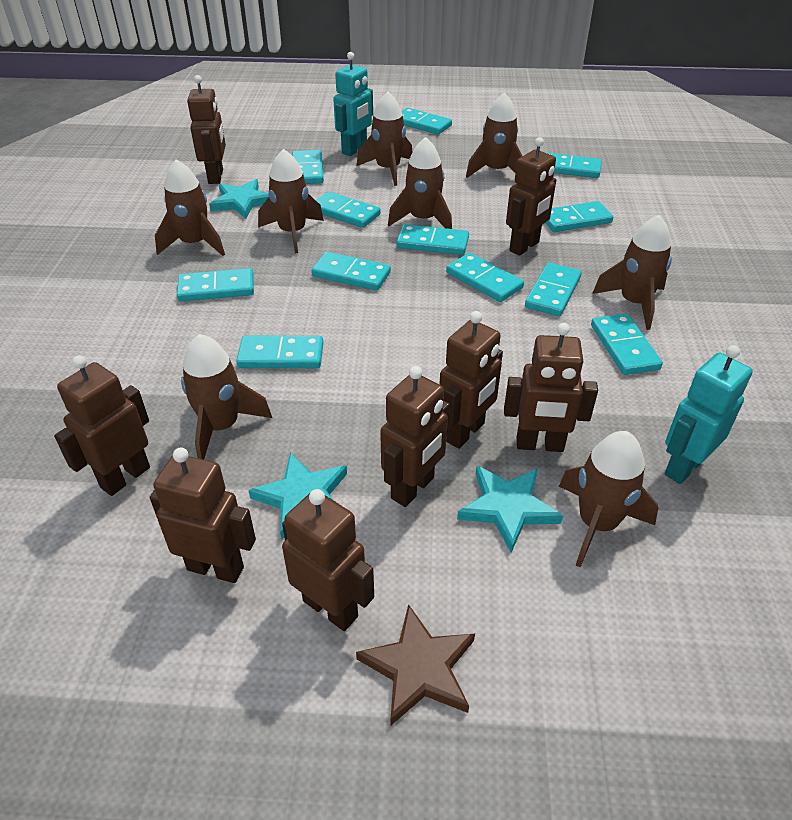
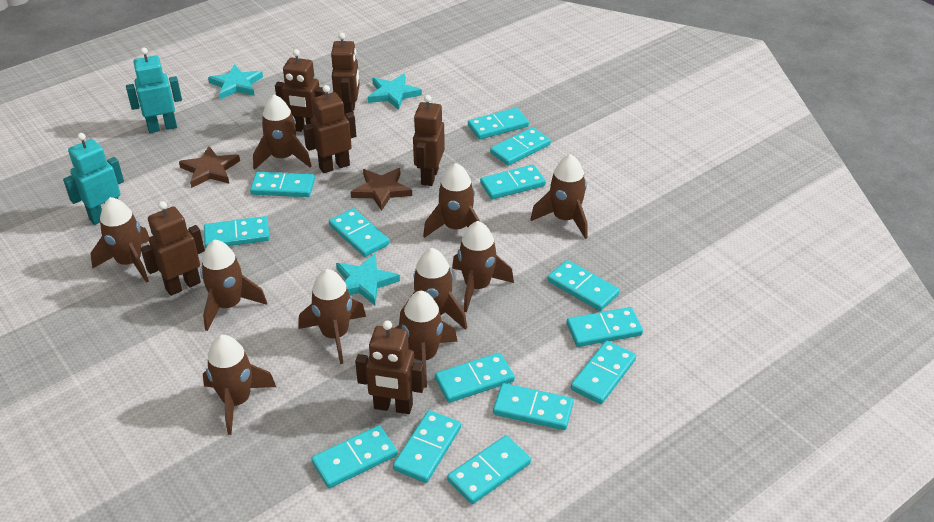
brown robot: [54,355,150,496] [150,448,256,583] [187,75,226,184] [282,489,374,631] [380,366,450,507] [439,311,503,449] [504,323,598,452] [506,137,556,256] = 8 -> [141,201,205,296] [275,49,325,132] [303,85,356,173] [331,33,360,114] [355,320,424,414] [413,95,445,186] = 6
brown rocket: [155,159,225,256] [181,334,272,460] [258,149,324,253] [357,91,413,186] [388,137,452,229] [466,93,522,178] [559,431,659,567] [592,215,672,330] = 8 -> [91,197,149,283] [200,239,267,331] [203,335,276,435] [253,95,312,170] [298,269,366,364] [395,291,458,388] [399,248,467,330] [423,163,480,238] [452,221,514,312] [530,154,588,239] = 10
brown star: [356,604,475,725] = 1 -> [179,146,240,188] [350,168,412,211] = 2
turquoise domino: [177,268,254,302] [236,336,324,368] [293,150,324,184] [311,252,391,291] [316,192,381,228] [397,224,469,255] [401,108,452,135] [446,253,524,302] [525,263,582,316] [544,152,602,178] [545,201,614,232] [591,313,663,375] = 12 -> [204,216,270,248] [250,172,315,197] [311,425,398,488] [329,208,390,257] [393,410,461,483] [435,353,515,403] [447,435,531,504] [468,108,529,140] [480,165,546,199] [490,127,551,166] [493,383,574,430] [547,260,620,311] [567,307,643,347] [571,341,636,404] = 14

